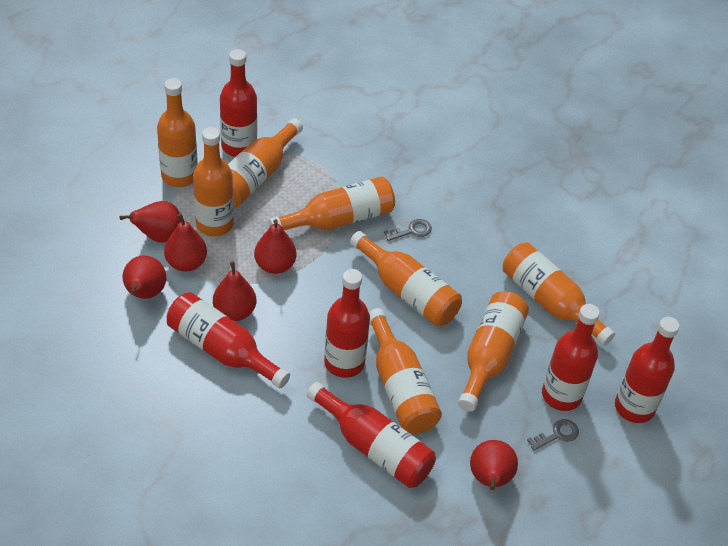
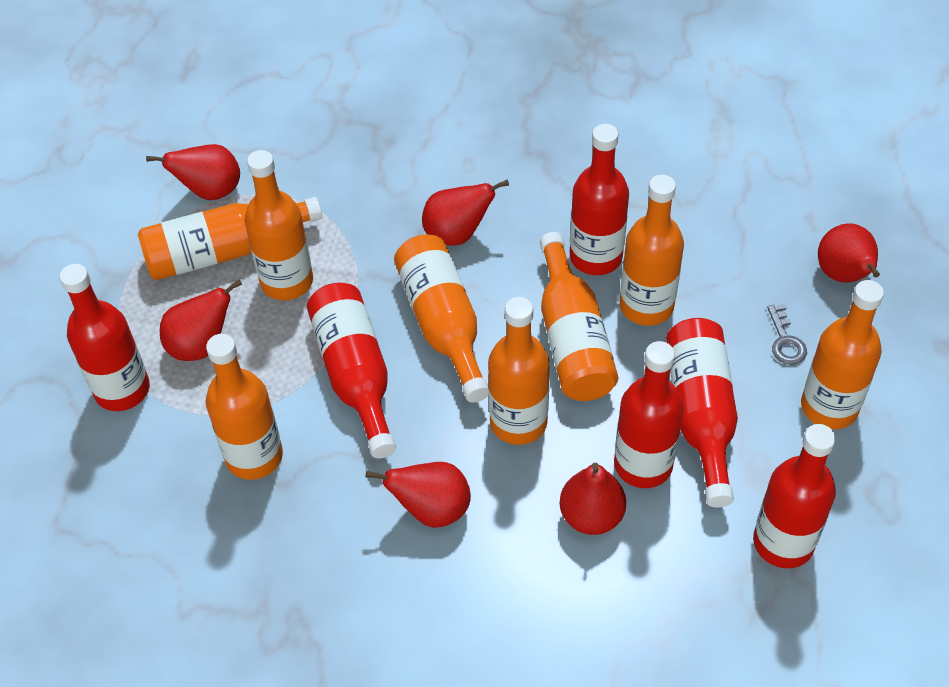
grey key: [384,219,432,241] [527,419,579,450] = 2 -> [767,304,807,365] = 1

